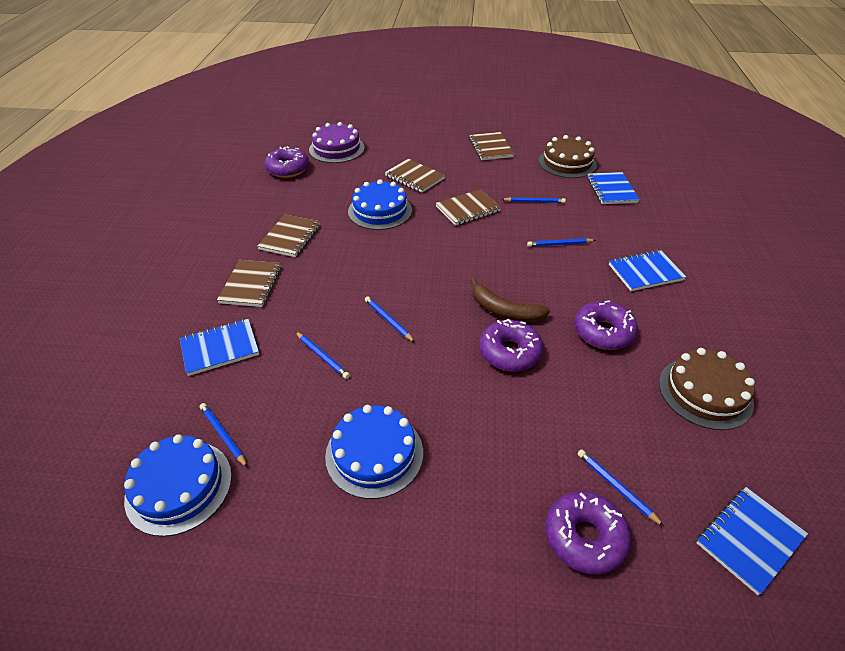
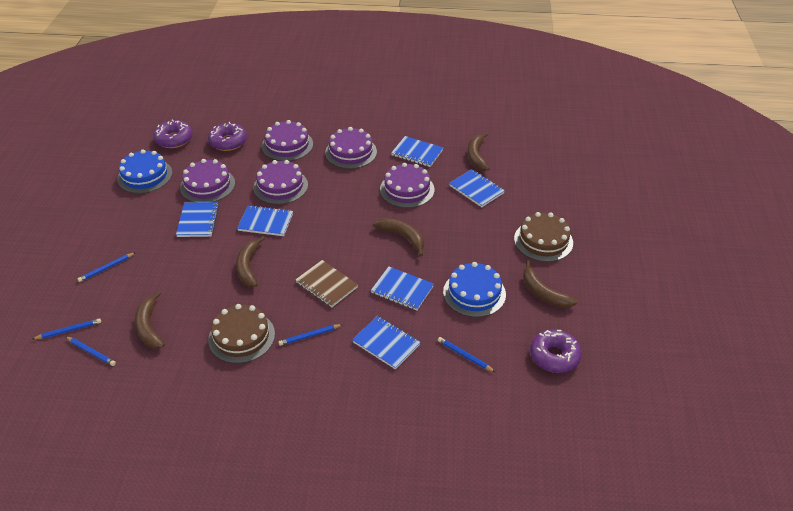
blue cake: [124,434,232,537] [325,405,423,499] [348,179,412,230] = 3 -> [117,149,172,193] [443,262,506,317] = 2
blue notebook: [180,319,259,376] [587,172,640,204] [609,250,686,291] [697,487,808,595] = 4 -> [176,202,219,237] [237,205,293,236] [352,316,420,370] [371,266,434,311] [391,136,444,167] [449,169,505,207] = 6
blue pencil: [200,403,248,468] [295,331,350,379] [365,296,415,342] [501,197,566,203] [527,238,596,247] [578,449,664,526] = 6 -> [32,318,101,339] [65,336,116,366] [77,252,136,282] [278,324,343,346] [438,337,495,372] = 5
brown banana: [470,277,550,322] = 1 -> [135,291,165,349] [236,236,265,287] [373,218,424,257] [468,132,490,171] [523,260,577,308] = 5
brown notebook: [217,260,281,307] [257,214,320,257] [385,159,445,193] [436,189,501,226] [469,132,514,160] = 5 -> [295,260,358,307] = 1
purple cake: [309,122,365,163] = 1 -> [180,159,235,202] [253,160,308,204] [262,120,313,161] [325,127,377,169] [380,163,434,208] = 5
purple donut: [264,146,309,178] [479,319,543,371] [545,491,631,575] [574,300,638,350] = 4 -> [153,119,193,148] [208,122,247,151] [530,329,582,373] = 3

